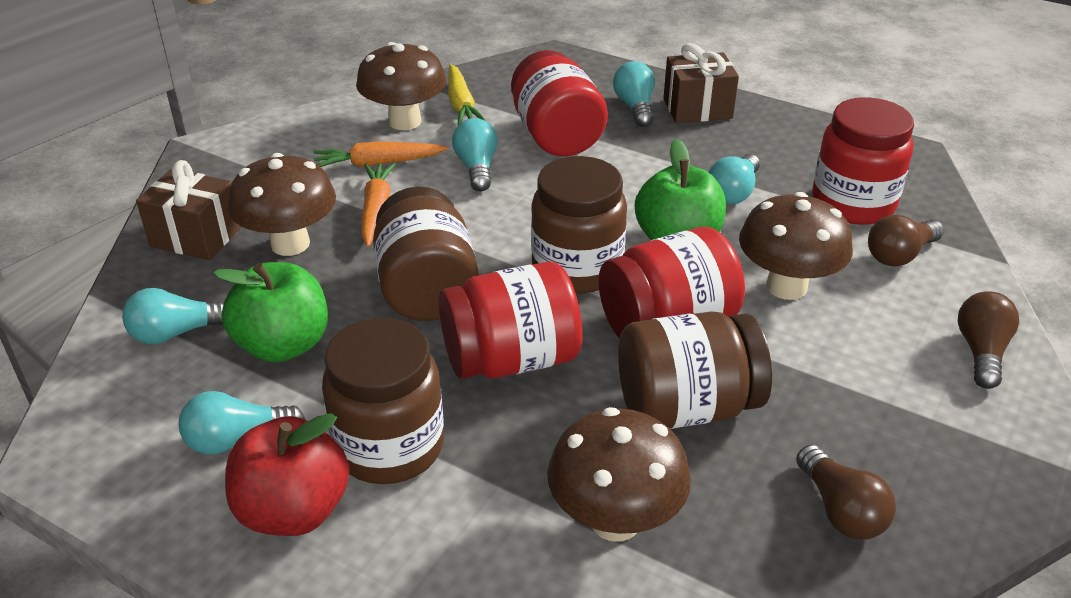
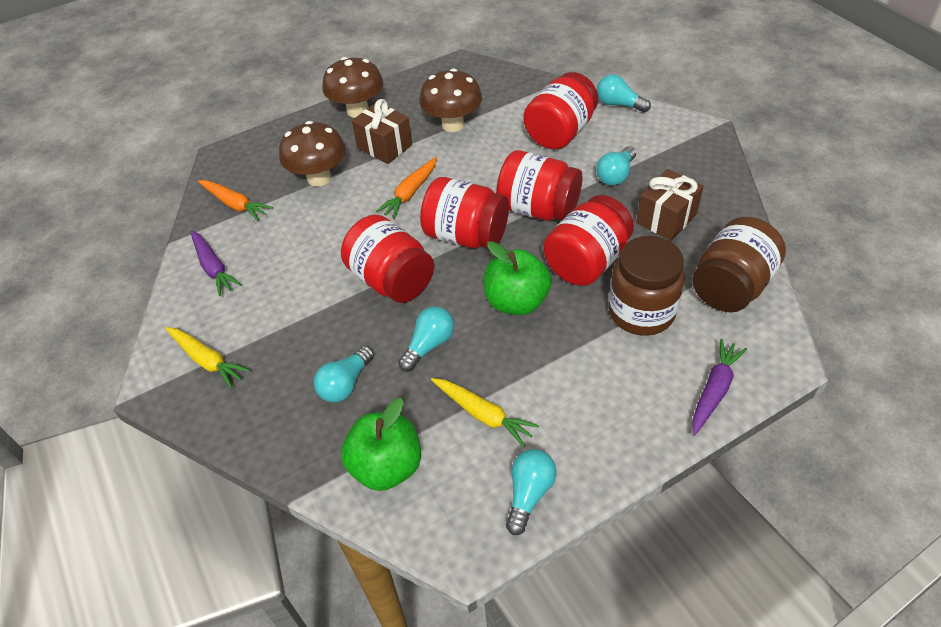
brown jar: [322,318,444,484] [373,187,479,321] [531,156,627,294] [618,311,772,429] = 4 -> [609,236,685,336] [692,217,786,312] = 2
brown light bulb: [796,445,896,539] [868,215,944,266] [958,291,1019,389] = 3 -> none = 0
brown mushroom: [228,153,336,256] [356,42,446,130] [547,407,691,542] [739,192,853,300] = 4 -> [279,121,346,187] [322,57,383,118] [420,68,482,132] = 3
purple carrot: none = 0 -> [190,230,241,296] [692,339,747,436] = 2
red apple: [225,413,350,536] = 1 -> none = 0
red jar: [439,262,583,379] [511,50,608,157] [599,227,745,339] [812,97,914,225] = 4 -> [341,215,434,303] [420,177,509,248] [496,150,582,221] [523,72,598,150] [543,195,634,286] = 5
yellow carrot: [448,64,486,126] = 1 -> [165,327,250,389] [431,378,539,447] = 2

